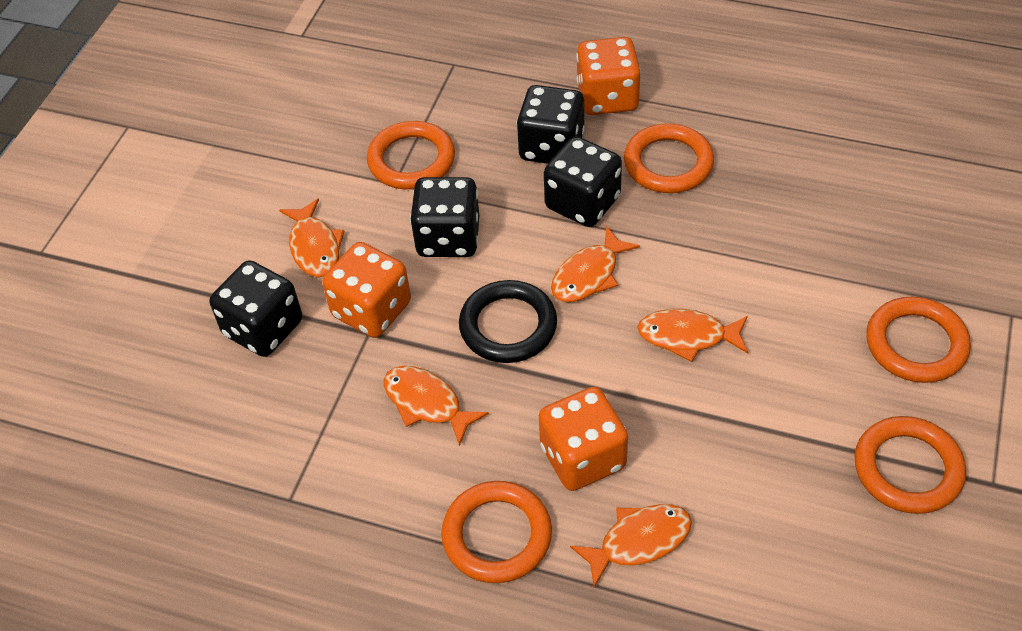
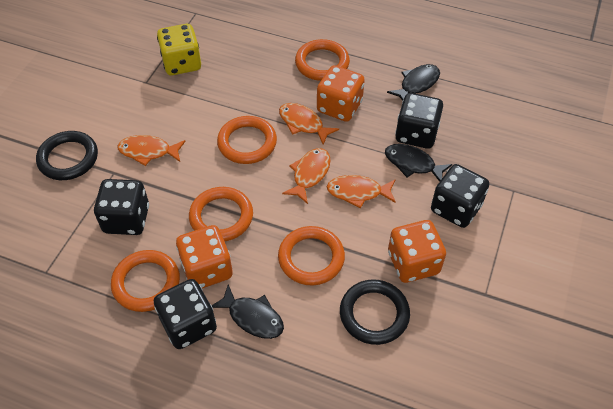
black fish: none = 0 -> [212,284,284,339] [385,144,452,182] [387,64,440,101] = 3
black ring: [459,280,557,363] = 1 -> [36,131,98,180] [340,279,410,345] = 2
orange fish: [279,198,344,277] [384,366,489,446] [551,226,640,302] [570,504,692,588] [637,309,748,362] = 5 -> [118,135,186,166] [279,103,339,145] [282,148,331,204] [327,175,396,208] = 4
yellow dice: none = 0 -> [157,24,201,75] = 1

